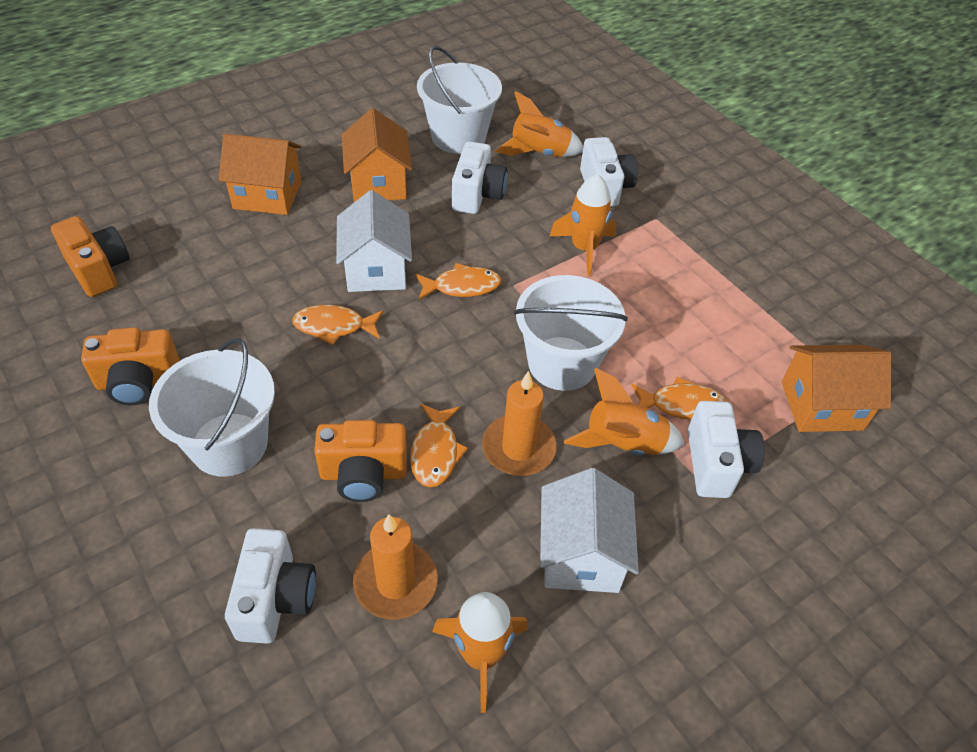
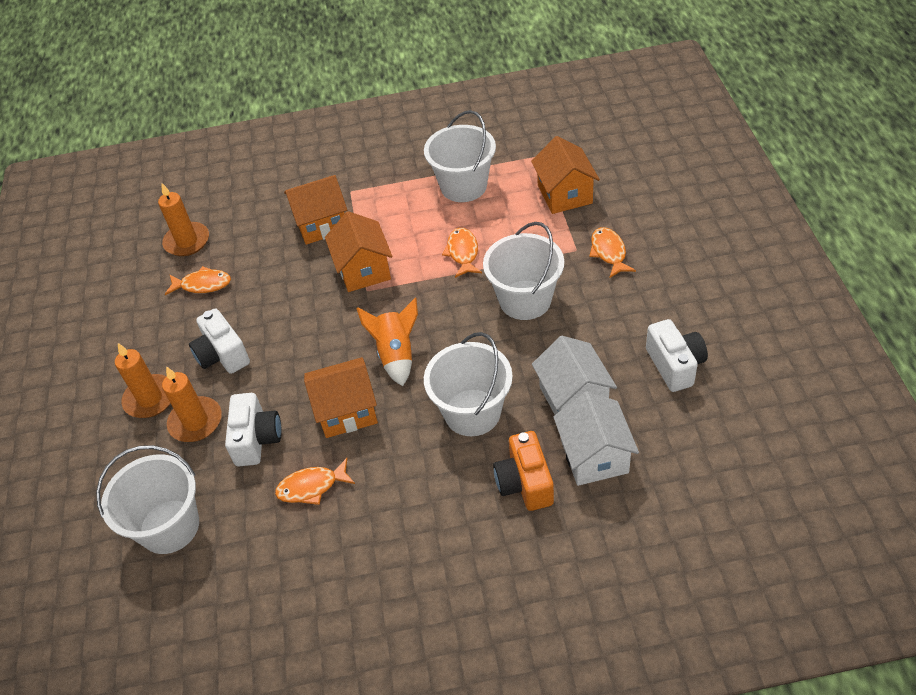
orange camera: [51,216,130,297] [81,327,180,405] [314,420,407,502] = 3 -> [493,431,554,511] = 1
orange candle: [353,514,438,620] [482,371,557,476] = 2 -> [115,343,171,418] [158,183,209,256] [162,366,222,442] = 3
orange house: [219,134,302,215] [342,108,412,202] [782,345,892,432] = 3 -> [284,175,347,245] [304,357,378,438] [325,211,393,292] [531,136,600,214] = 4
orange rocket: [432,592,528,713] [495,91,583,157] [549,174,617,276] [564,368,684,455] = 4 -> [356,298,418,386] = 1
white bucket: [149,338,275,477] [417,46,502,154] [514,275,628,391] = 3 -> [96,445,199,554] [424,110,496,202] [424,332,513,436] [483,222,564,320] = 4
white camera: [225,528,316,644] [452,141,507,214] [580,137,638,207] [688,401,765,498] = 4 -> [189,308,250,374] [225,393,282,466] [646,319,708,392] = 3

